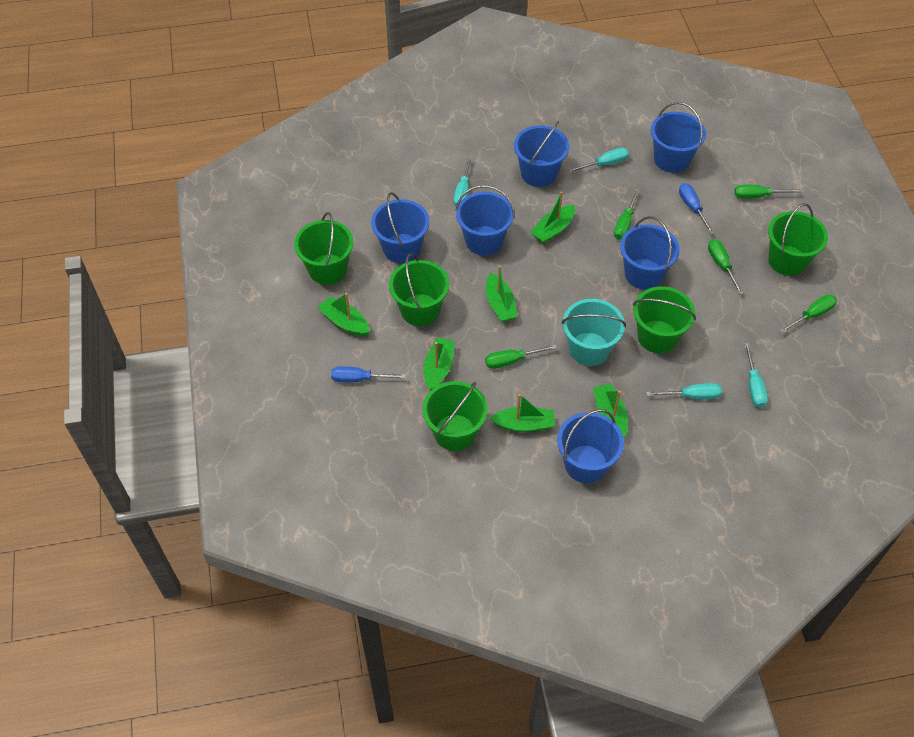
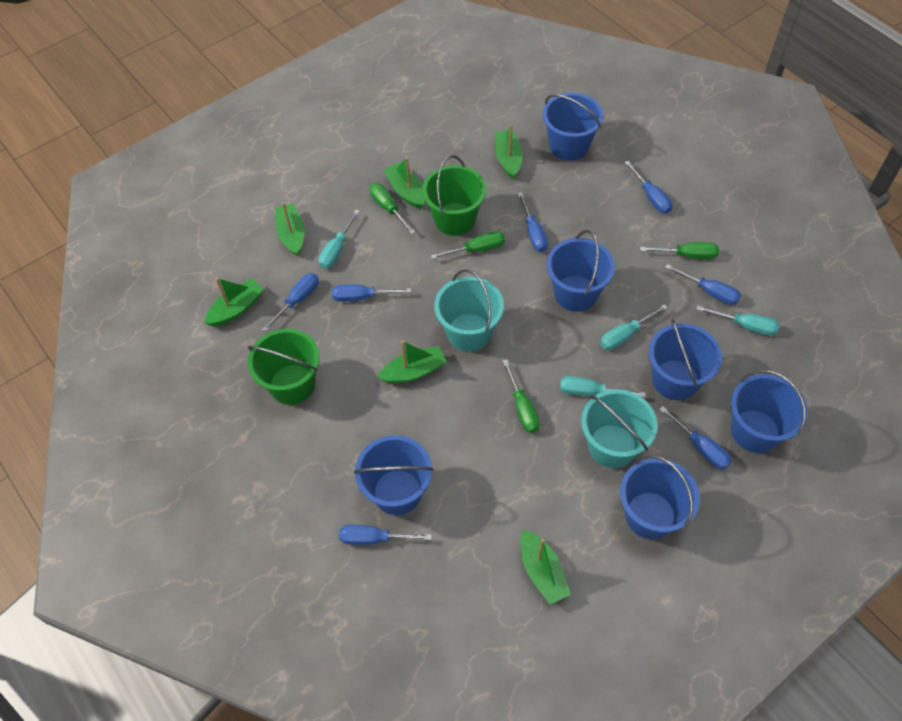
blue screwdriver: [331,366,406,383] [679,183,715,234] = 2 -> [262,273,319,332] [332,284,411,302] [339,525,432,545] [518,192,548,252] [625,161,673,213] [659,406,732,469] [665,264,741,305] = 7
green bucket: [294,212,353,285] [389,254,449,326] [422,381,488,451] [633,286,696,353] [768,203,828,276] = 5 -> [248,329,320,405] [422,155,486,236] = 2
green screwdriver: [485,345,557,369] [614,189,640,240] [708,239,744,295] [734,185,802,199] [780,294,837,333] = 5 -> [369,183,415,234] [431,231,505,259] [503,360,540,433] [640,242,719,259] = 4
turquoise bucket: [562,299,626,366] = 1 -> [434,269,504,352] [581,389,658,468] = 2

